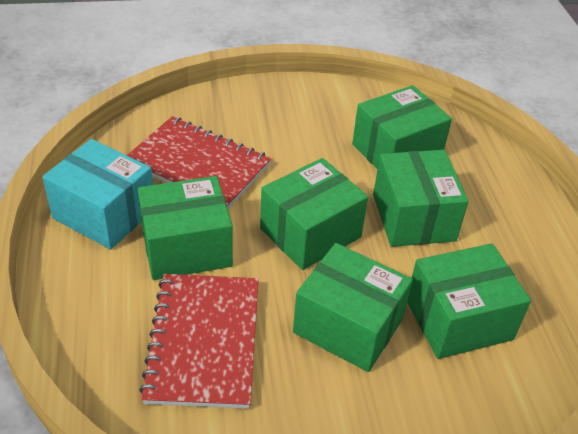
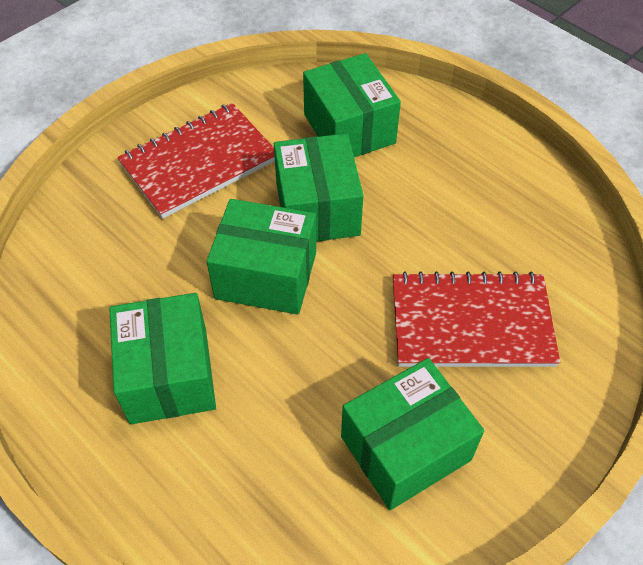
green box: [137,176,233,280] [260,158,368,270] [293,243,413,372] [352,85,452,169] [373,150,469,247] [407,243,531,359] = 6 -> [109,293,216,424] [206,199,316,315] [274,133,364,241] [303,53,401,157] [341,358,484,510] = 5
turquoise box: [42,139,153,250] = 1 -> none = 0

